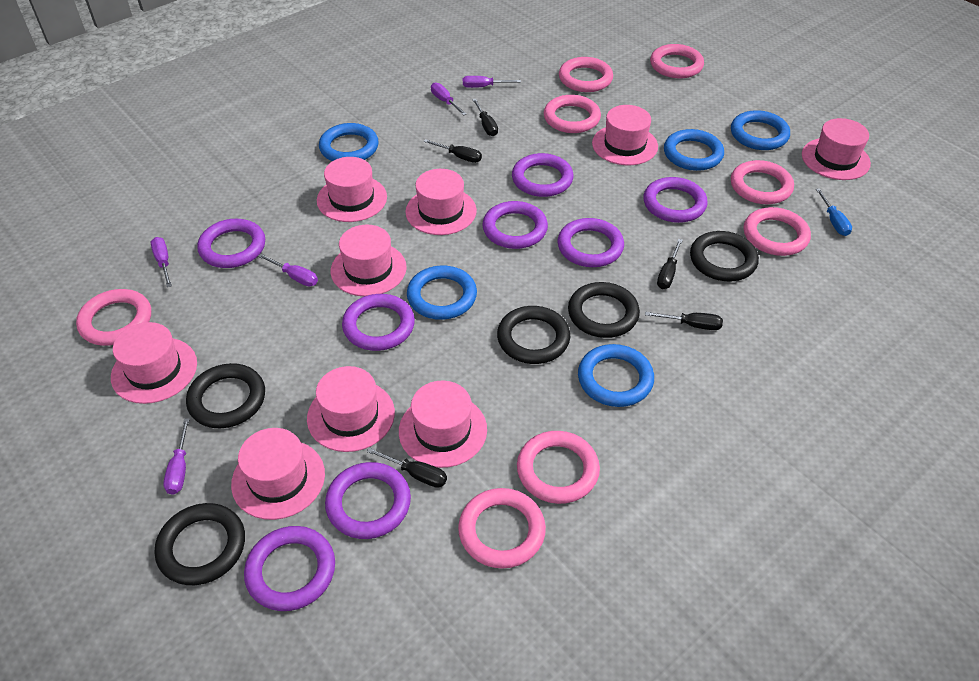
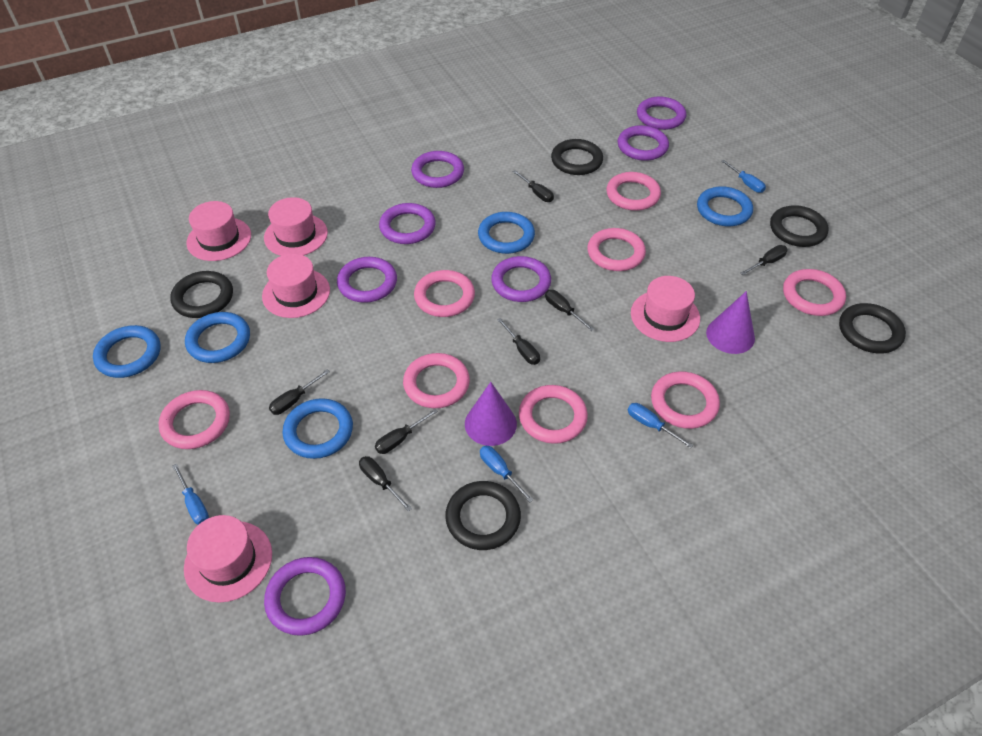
black screwdriver: [367,447,447,488] [423,139,482,163] [472,99,498,136] [645,312,723,330] [657,239,683,289] = 5 -> [269,369,330,415] [359,456,412,511] [375,409,438,454] [497,318,540,365] [513,170,554,202] [545,290,594,331] [740,245,788,275] = 7
blue screwdriver: [816,188,852,236] = 1 -> [172,464,209,525] [480,446,533,502] [628,403,693,448] [721,160,766,193] = 4
pink hat: [111,322,197,404] [231,428,325,520] [307,366,395,452] [317,157,387,222] [331,225,407,296] [399,380,487,468] [405,169,477,235] [592,105,658,165] [802,118,871,180] = 9 -> [184,515,272,603] [186,201,251,261] [262,254,330,318] [264,197,328,256] [631,276,700,342] = 5
purple cone: none = 0 -> [465,382,517,446] [706,291,755,354] = 2
purple ring: [197,219,265,268] [244,526,335,611] [325,462,411,539] [342,294,415,351] [482,201,548,249] [512,153,574,197] [558,218,624,267] [644,177,708,223] = 8 -> [264,557,346,636] [337,257,397,303] [379,203,436,244] [411,151,464,188] [491,256,551,302] [618,125,669,161] [637,97,686,130] = 7
purple screwdriver: [151,237,172,287] [163,418,190,495] [258,253,318,286] [431,82,466,116] [463,76,521,88] = 5 -> none = 0

